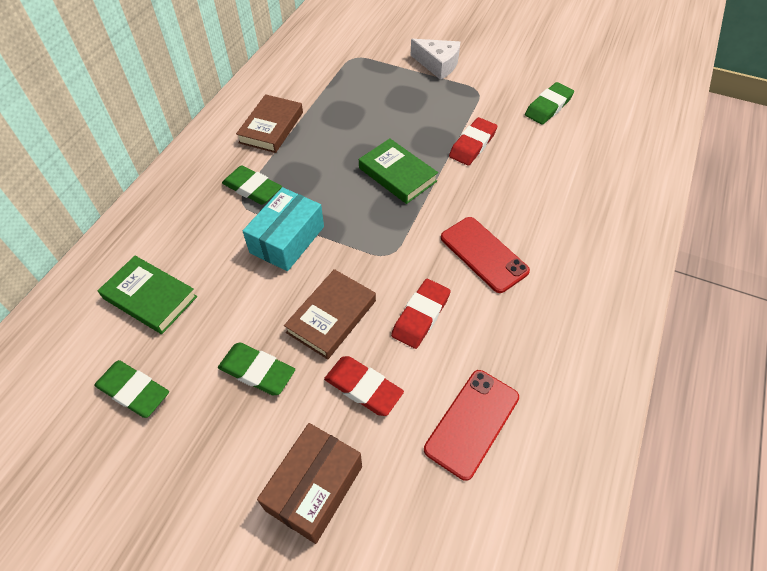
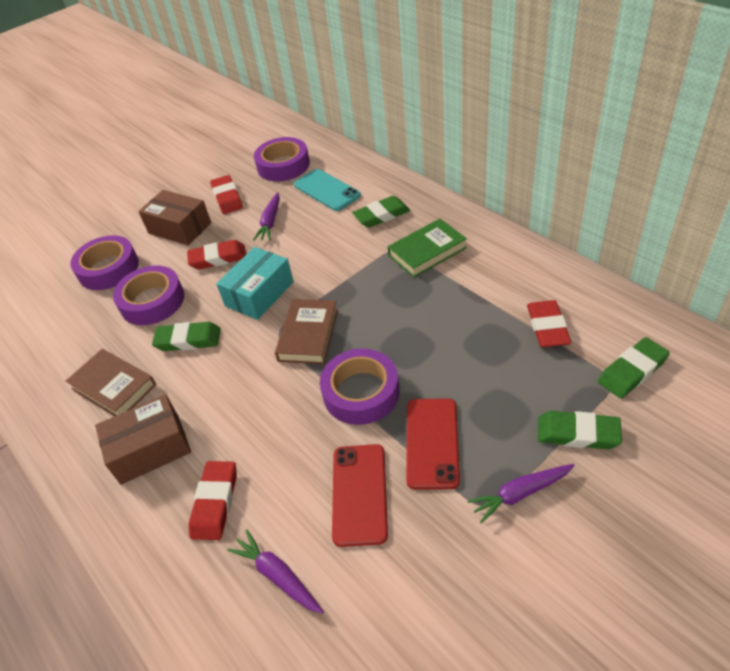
brown box: [257,423,362,544] = 1 -> [95,394,191,485] [138,190,211,245] = 2
green book: [98,256,197,334] [359,138,438,204] = 2 -> [388,219,467,277] = 1
purple carrot: none = 0 -> [228,529,324,614] [253,192,280,240] [468,464,575,524] = 3
purple tape: none = 0 -> [70,235,139,290] [113,265,184,325] [254,137,310,181] [320,349,399,425] = 4
red eraser: [324,356,404,416] [391,279,451,349] [449,117,497,166] = 3 -> [187,240,246,269] [189,461,237,540] [210,175,243,214] [527,300,571,347] = 4
turquoise phone: none = 0 -> [294,169,361,211] = 1
white cheese: [411,39,460,80] = 1 -> none = 0

